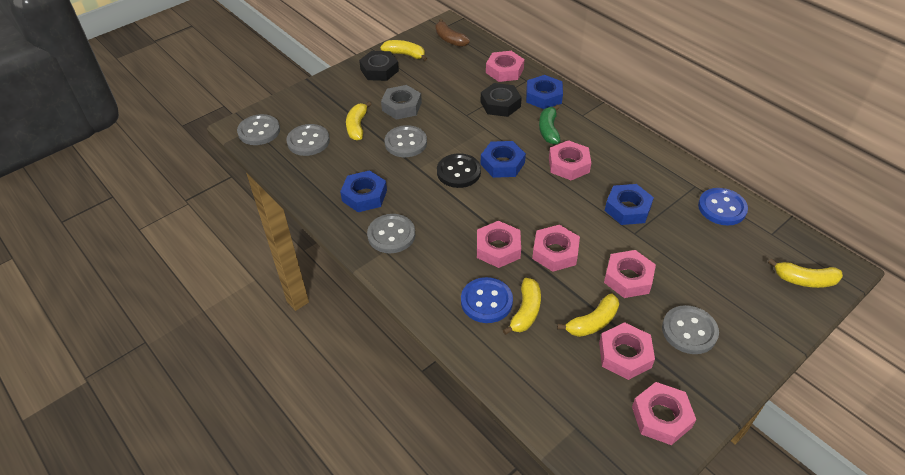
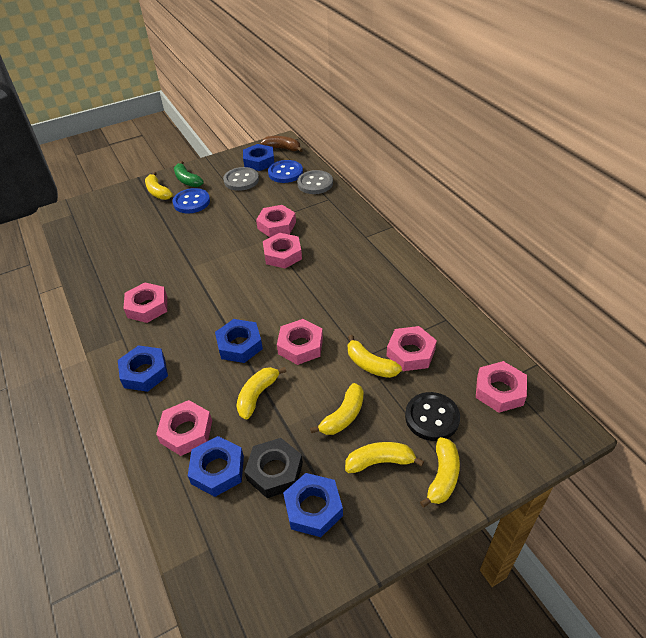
black nut: [359,51,399,81] [481,83,522,117] = 2 -> [244,438,303,498] = 1
blue nut: [340,170,387,212] [481,141,526,178] [526,75,563,109] [605,184,654,225] = 4 -> [118,345,168,392] [188,436,244,497] [215,319,263,363] [243,144,274,171] [283,473,343,537] = 5
grey button: [237,114,280,145] [286,124,330,156] [367,214,415,253] [385,125,427,157] [662,305,719,354] = 5 -> [223,167,259,191] [297,170,333,194] = 2
grey nut: [381,85,422,120] = 1 -> none = 0
yellow banana: [346,101,372,141] [380,40,427,61] [503,278,541,335] [557,294,619,337] [768,258,843,288] = 5 -> [145,172,173,200] [236,367,287,419] [310,383,364,435] [345,442,424,473] [348,335,402,378] [420,437,460,508] = 6

